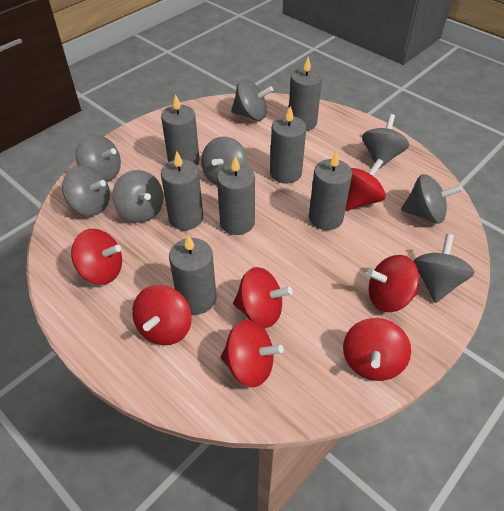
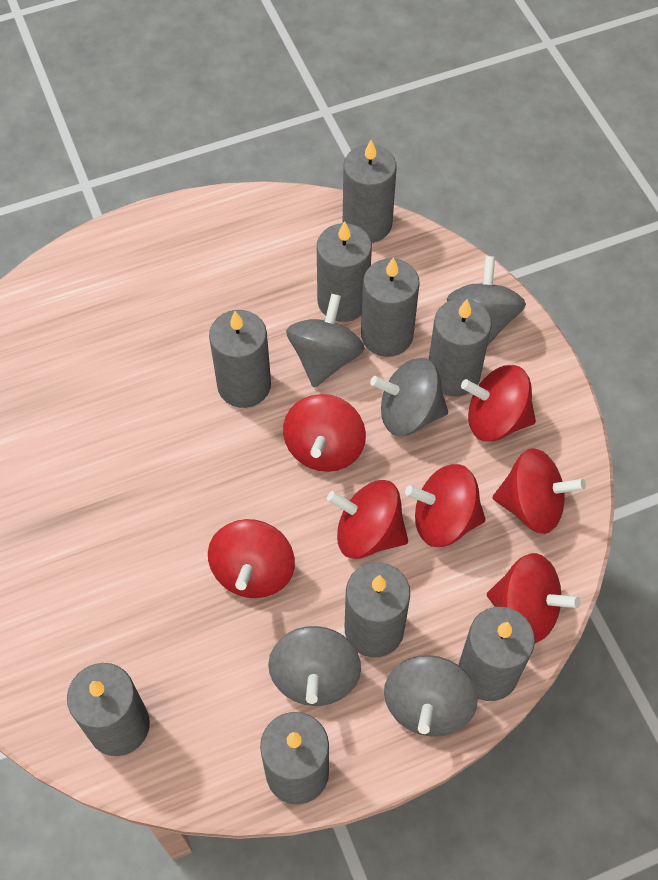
grey candle: [161,94,200,166] [161,151,203,230] [169,235,216,314] [217,156,255,235] [270,106,306,184] [289,57,322,131] [309,151,352,230] = 7 -> [67,663,150,756] [209,310,271,408] [260,712,329,805] [317,221,372,322] [343,140,397,243] [345,562,410,657] [361,258,420,357] [429,298,492,397] [459,607,535,701] = 9
grey spinning top: [62,165,110,216] [76,134,121,182] [112,170,164,223] [201,137,248,185] [231,80,273,121] [362,114,409,169] [401,174,463,224] [413,234,474,303] = 8 -> [268,626,361,706] [286,294,365,387] [370,358,448,436] [384,655,478,737] [447,256,526,346] = 5

